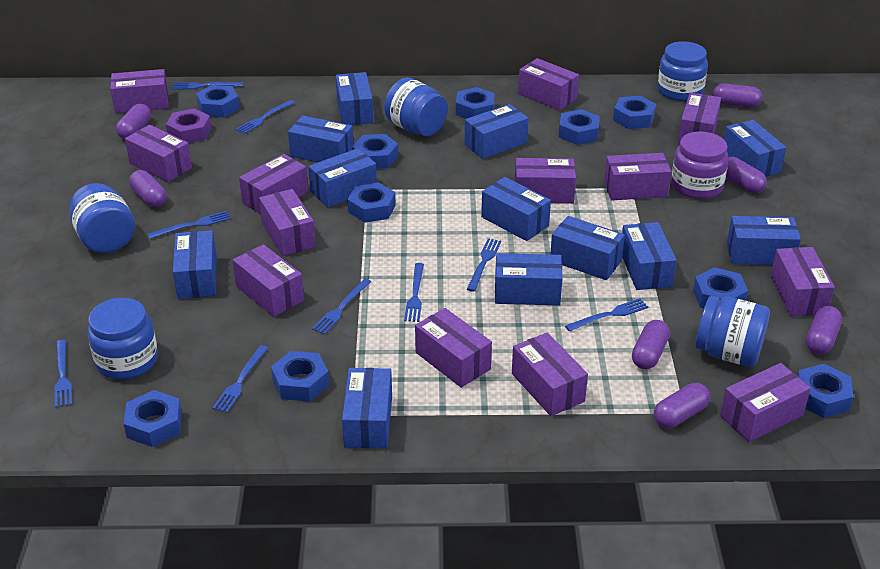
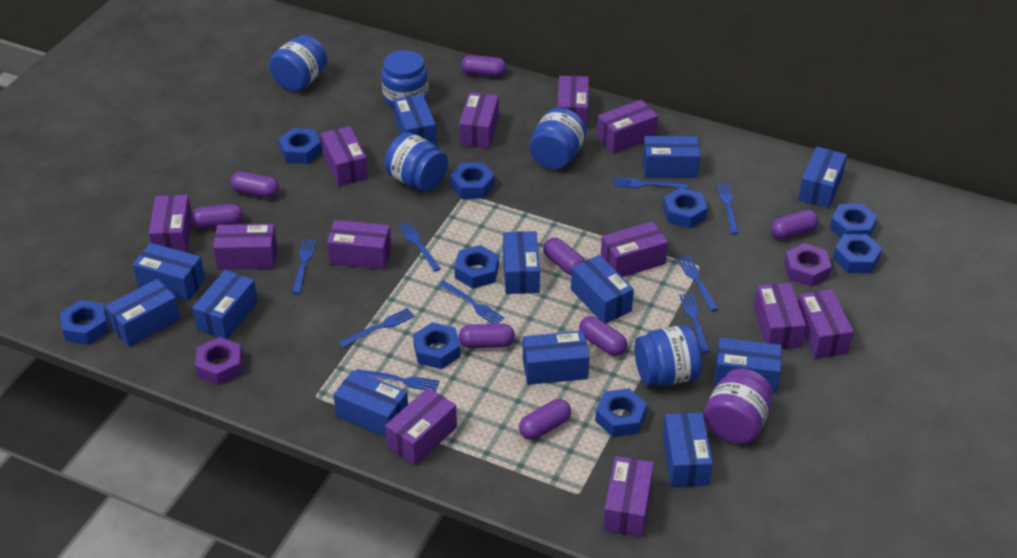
blue nut: [123,390,182,447] [196,85,240,118] [271,351,329,402] [347,182,396,223] [352,134,398,169] [456,87,495,119] [559,109,600,145] [613,96,656,129] [693,267,748,308] [798,364,853,418] = 10 -> [60,300,109,345] [278,128,322,164] [413,322,461,369] [450,163,495,199] [454,245,499,289] [595,388,647,437] [663,188,708,228] [830,203,877,238] [833,234,882,273] = 9
purple box: [110,69,169,113] [125,125,192,182] [233,244,304,317] [239,154,308,214] [259,189,316,256] [415,308,492,388] [512,333,588,416] [515,158,576,204] [518,58,579,111] [604,153,672,200] [678,92,721,144] [720,363,811,442] [771,247,835,316] = 13 -> [149,195,192,253] [213,224,277,270] [321,126,368,186] [327,220,392,270] [385,387,457,466] [459,92,499,149] [557,76,589,129] [597,100,658,153] [601,221,668,277] [603,456,654,537] [753,283,806,349] [798,290,854,359] = 12
purple capsule: [116,104,151,139] [129,170,167,207] [632,320,670,369] [654,383,710,428] [713,84,762,107] [726,157,767,193] [806,306,842,354] = 7 -> [191,204,243,229] [230,171,279,198] [459,324,515,348] [461,55,506,77] [519,399,571,440] [543,238,585,276] [579,316,627,356] [770,210,819,239] = 8
purple nut: [166,109,211,143] = 1 -> [195,337,243,385] [784,243,832,287] = 2

